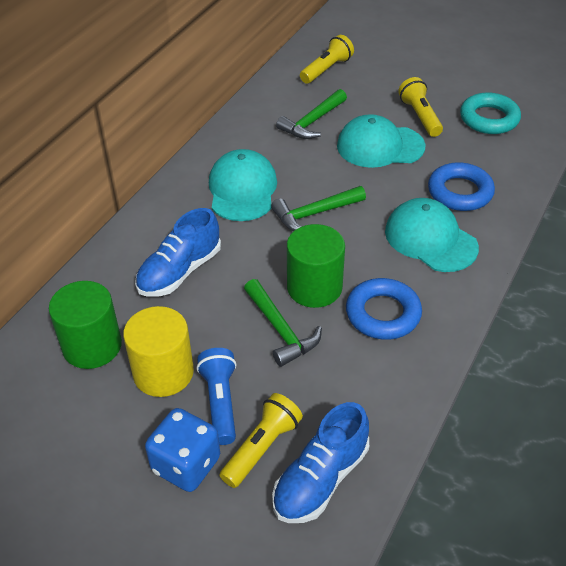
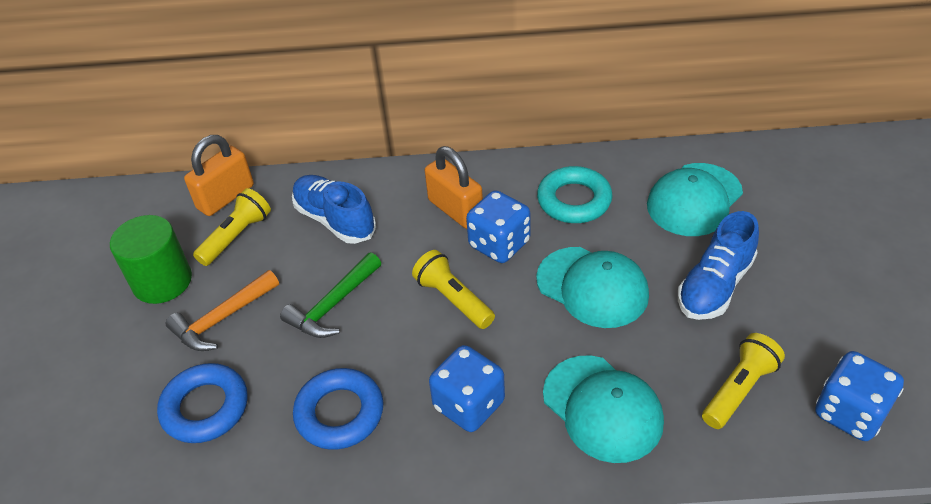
blue dice: [145,408,220,492] = 1 -> [429,345,505,432] [466,190,530,263] [815,351,904,441] = 3
blue flashlight: [197,348,237,445] = 1 -> none = 0
green cylinder: [49,281,122,369] [287,224,345,308] = 2 -> [110,215,192,304] = 1
green hammer: [244,279,322,367] [271,186,366,232] [276,89,347,139] = 3 -> [280,253,381,338] = 1
orange hammer: none = 0 -> [166,270,279,351] = 1
orange padlock: none = 0 -> [184,135,254,216] [425,146,483,229] = 2
yellow cylinder: [123,306,194,397] = 1 -> none = 0

